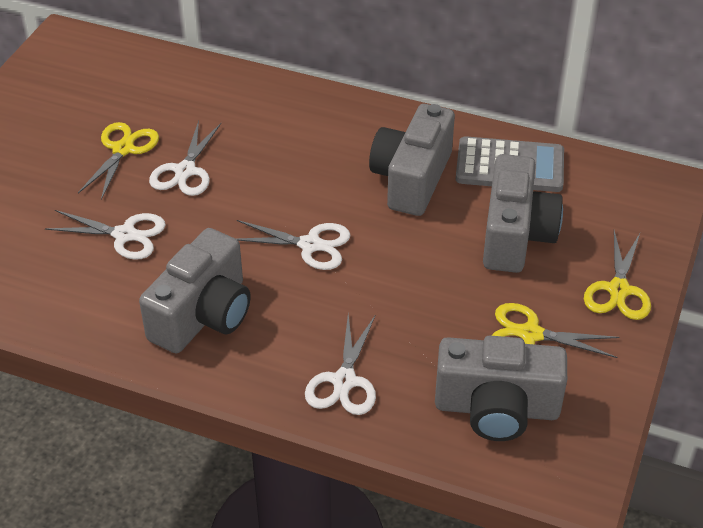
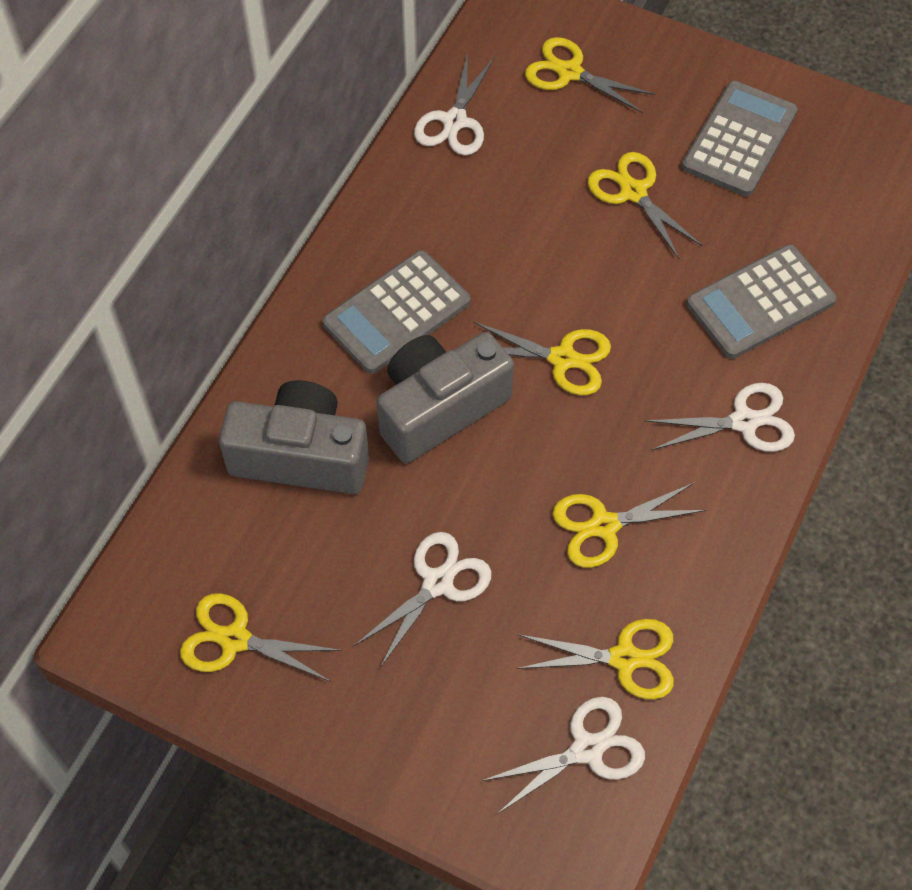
grey calculator: [456,136,564,192] = 1 -> [323,250,470,374] [682,81,798,196] [686,245,836,359] = 3
grey camera: [139,228,251,353] [369,104,455,216] [435,336,567,441] [483,154,563,273] = 4 -> [219,380,369,494] [377,332,514,463] = 2
yellow scissors: [78,122,159,200] [491,303,619,358] [584,231,651,320] = 3 -> [180,593,342,682] [473,322,611,396] [517,619,674,699] [525,37,655,113] [553,482,707,568] [588,152,703,259] = 6

